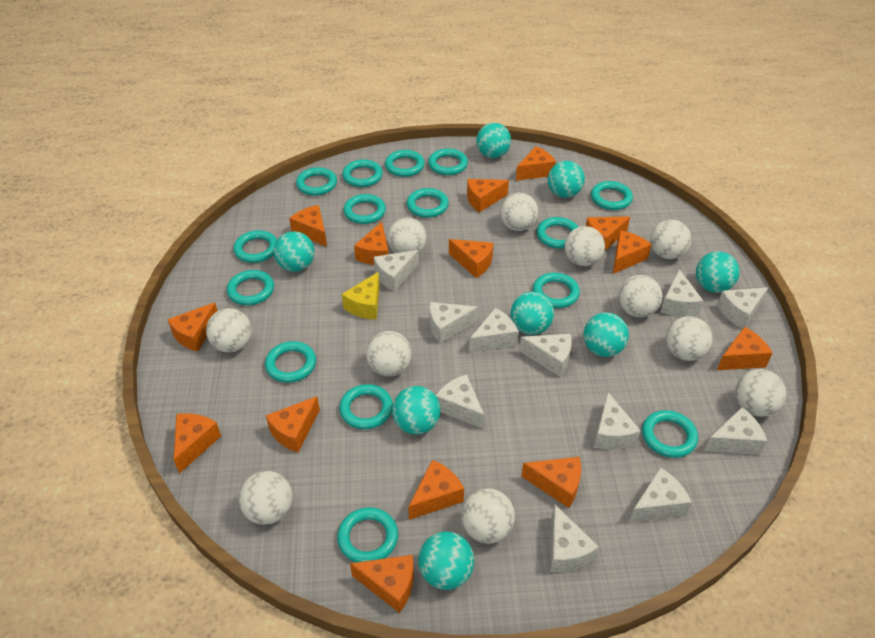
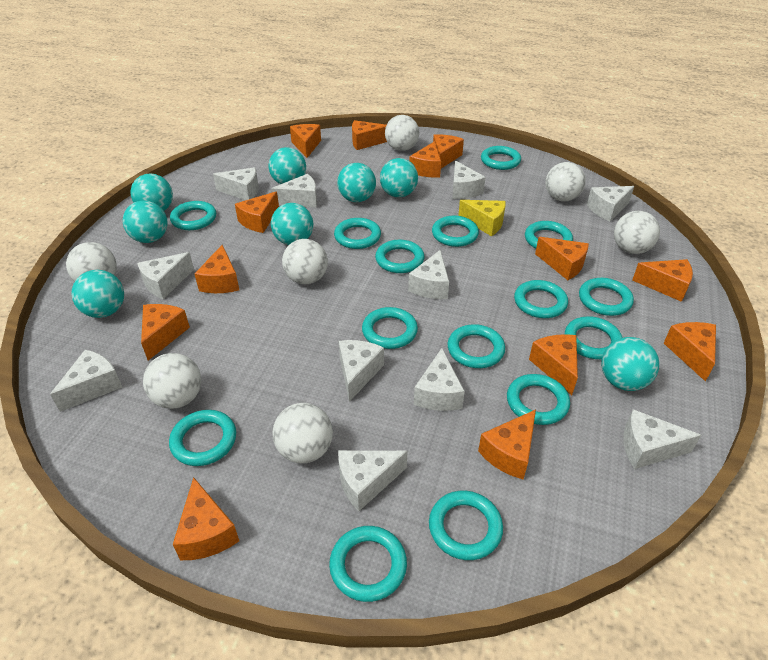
orange cheese: [167,303,217,352] [174,413,221,473] [266,396,320,452] [289,205,327,247] [350,555,414,613] [354,222,389,265] [408,460,464,520] [449,239,493,278] [467,179,509,212] [516,146,556,181] [521,457,581,508] [586,216,630,251] [613,230,652,274] [717,327,773,370] = 14 -> [141,304,190,361] [173,477,239,560] [194,245,239,293] [235,192,279,233] [290,124,321,158] [352,120,387,150] [410,141,441,178] [433,134,464,168] [478,410,536,479] [529,334,578,395] [535,237,589,280] [632,259,693,302] [664,322,716,382] = 13
white ball: [206,308,252,353] [239,471,293,525] [366,331,412,376] [387,217,427,253] [461,488,515,544] [500,192,538,231] [564,226,605,266] [619,275,662,317] [650,220,692,259] [666,316,713,361] [735,369,786,417] = 11 -> [66,242,117,281] [143,353,201,409] [272,403,333,463] [282,239,328,284] [385,115,419,151] [546,162,586,202] [614,211,660,254] = 7

